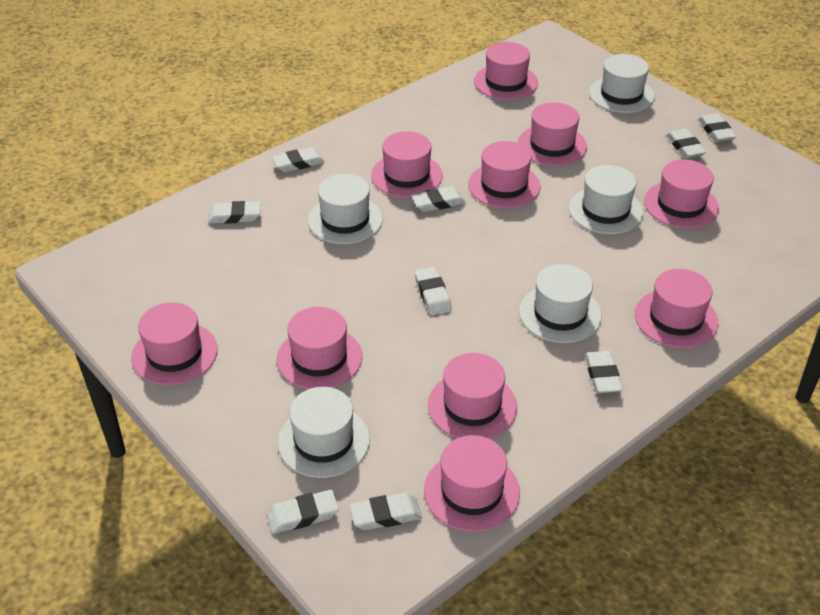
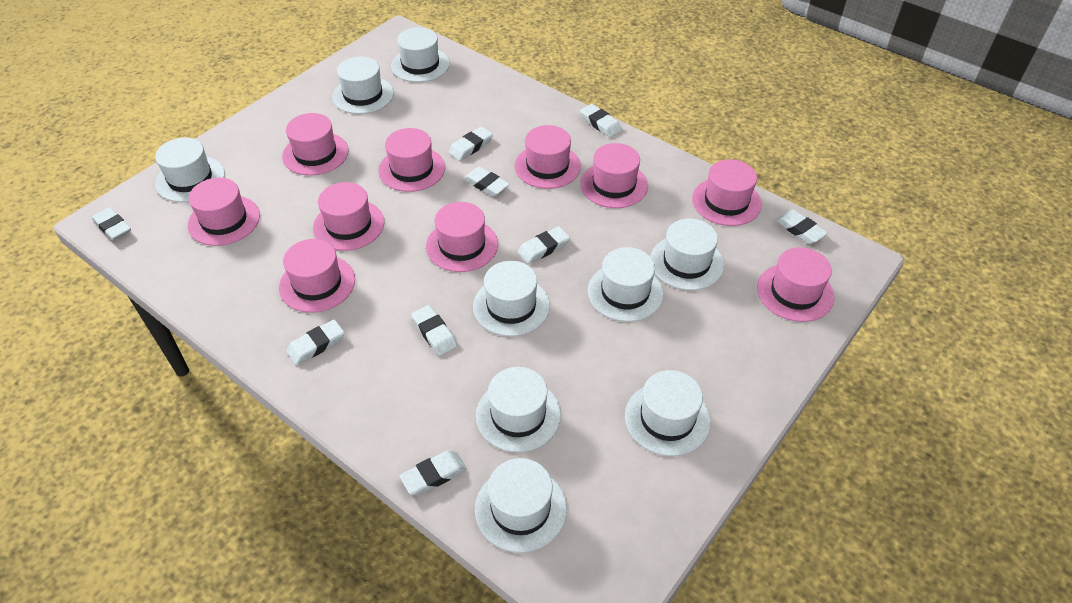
white hat: [278,387,370,478] [308,174,383,244] [519,264,602,343] [569,165,643,234] [589,54,655,113] = 5 -> [155,137,225,202] [332,56,394,114] [391,27,450,82] [473,261,550,336] [475,458,567,553] [476,367,561,452] [588,247,664,322] [625,370,711,456] [650,218,724,290] = 9

